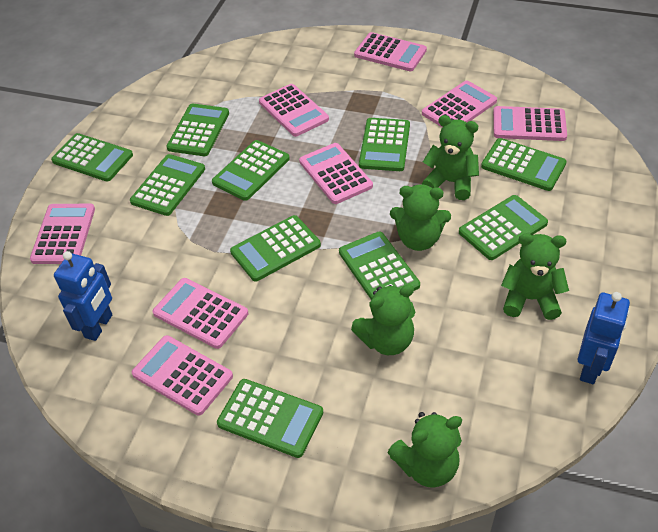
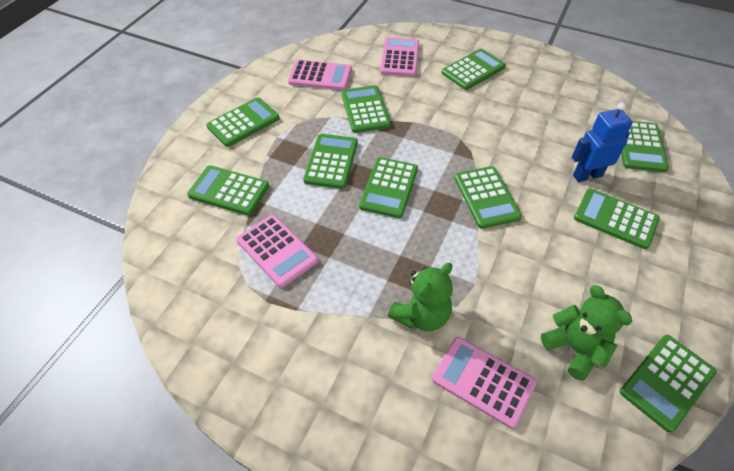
blue robot: [54,251,112,341] [578,292,630,384] = 2 -> [572,103,633,182] = 1
green teddy bear: [351,284,415,355] [388,412,462,487] [390,184,451,251] [422,115,479,200] [501,233,569,320] = 5 -> [388,263,453,331] [541,285,632,381] = 2
pink calculator: [30,204,95,264] [132,335,233,416] [152,278,248,349] [259,84,329,137] [299,143,373,204] [354,32,427,71] [422,80,497,128] [493,106,567,141] = 8 -> [236,215,318,288] [288,59,352,90] [380,37,419,76] [432,337,537,429] = 4

